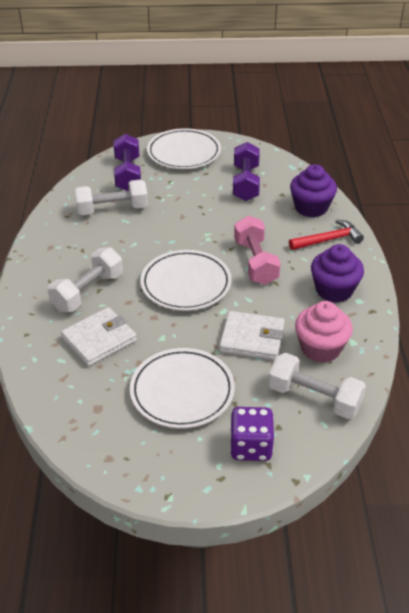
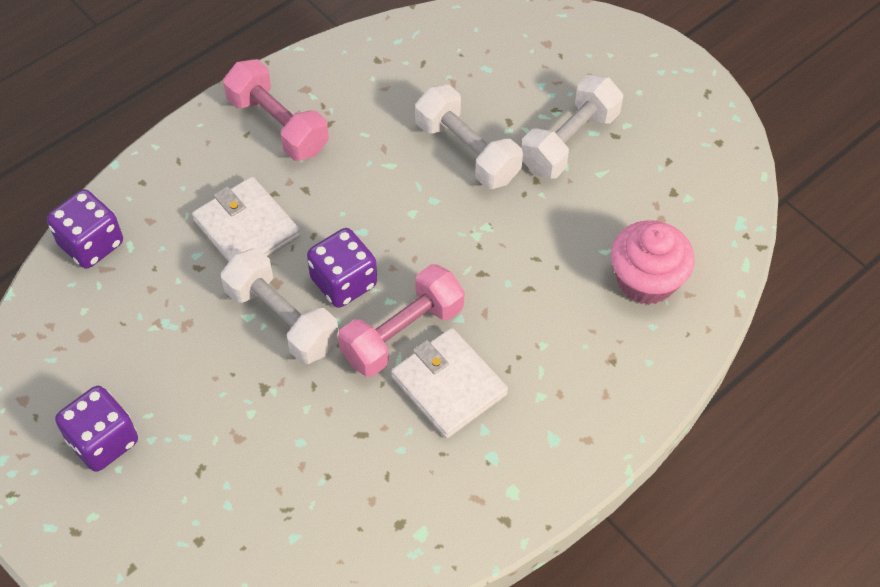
pink dumbbell: [234,216,281,285] = 1 -> [223,59,329,161] [338,264,465,377] = 2
purple cupcake: [290,164,337,218] [311,244,364,303] = 2 -> none = 0
purple dice: [230,407,274,461] = 1 -> [47,189,123,269] [55,386,138,472] [307,228,377,308] = 3
purple dumbbell: [114,134,141,191] [233,142,260,201] = 2 -> none = 0
red hammer: [289,220,364,250] = 1 -> none = 0
white plate: [130,348,235,429] [140,250,232,311] [147,128,221,169] = 3 -> none = 0

